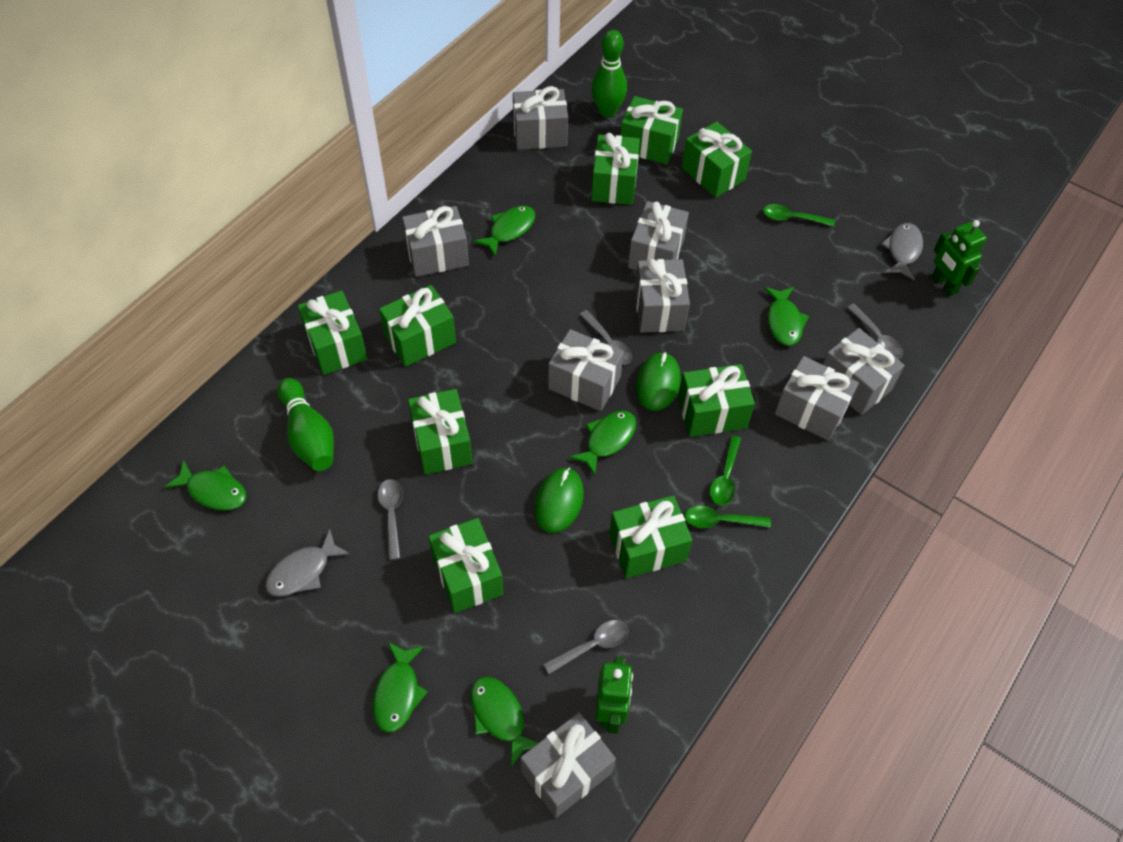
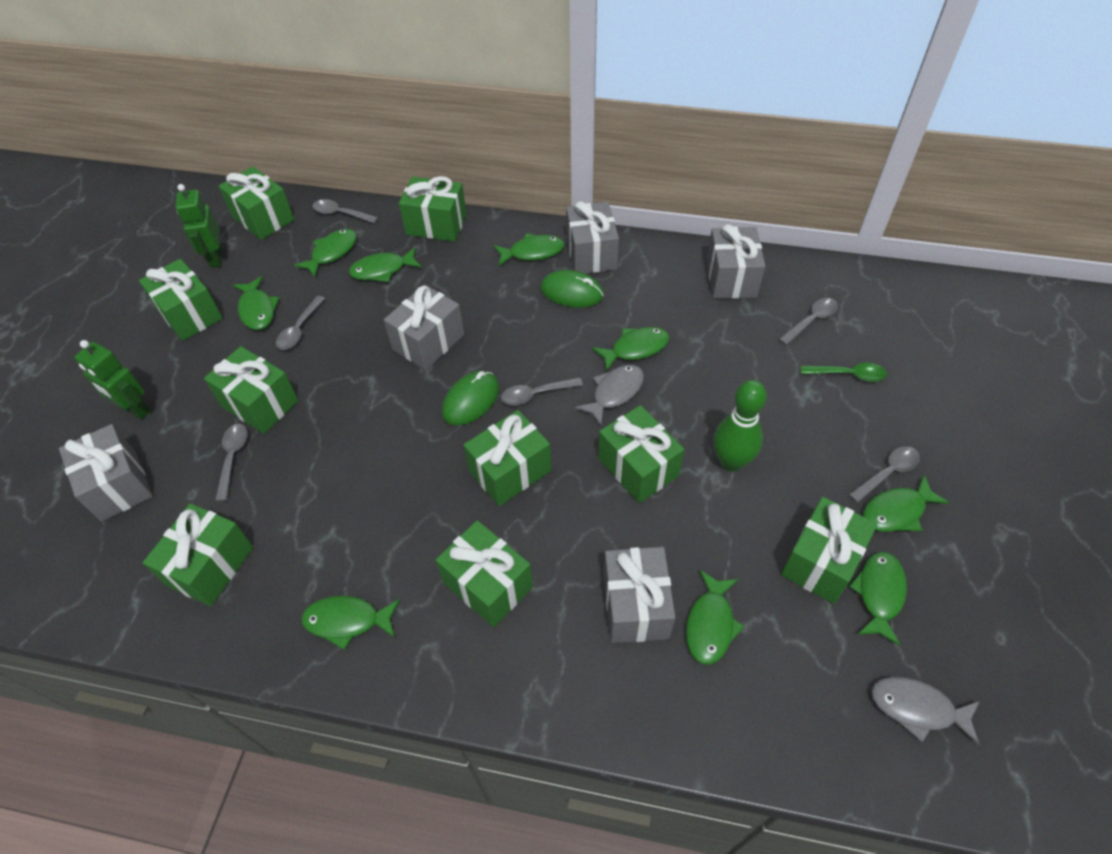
green bowling pin: [277,378,334,471] [591,30,627,117] = 2 -> [713,380,767,472] = 1
green fish: [164,459,247,510] [372,642,428,733] [471,676,538,767] [474,206,535,257] [569,411,636,476] [764,287,809,346] = 6 -> [233,276,279,330] [294,229,357,278] [302,596,400,650] [349,247,422,282] [493,234,564,266] [592,327,669,372] [686,570,744,664] [849,552,907,646] [863,475,949,532] = 9
green spoon: [684,506,771,528] [710,435,741,506] [763,204,835,227] = 3 -> [801,363,887,382] = 1
grey gift: [402,206,469,277] [513,86,568,150] [521,712,616,818] [548,329,624,411] [628,201,689,270] [634,259,690,332] [775,356,859,441] [823,328,904,415] = 8 -> [59,424,153,522] [384,285,464,370] [566,201,619,274] [604,547,675,643] [706,224,765,299] = 5
grey spoon: [378,479,403,560] [543,620,629,674] [579,310,632,364] [847,304,903,359] = 4 -> [215,424,248,501] [276,296,325,350] [313,199,378,223] [501,377,583,405] [779,298,838,345] [849,446,920,503] = 6

